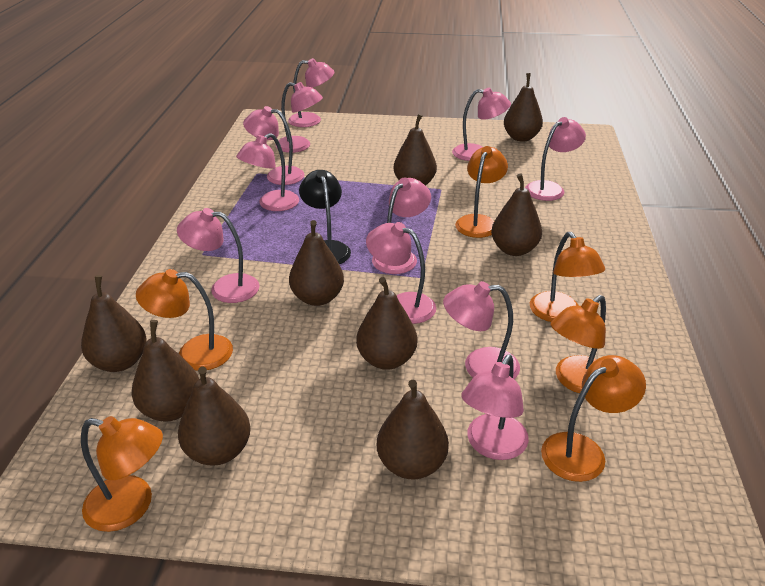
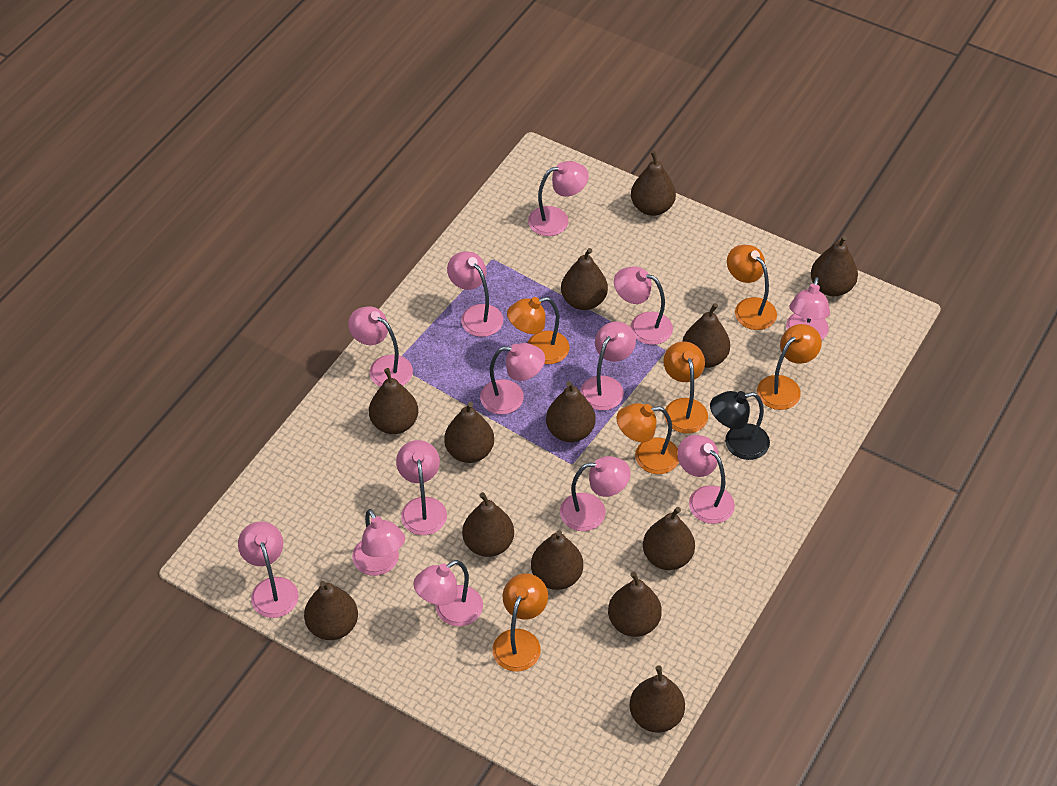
brown pear: [81,275,147,372] [132,320,199,422] [178,367,251,465] [289,220,344,306] [356,277,417,370] [377,380,449,479] [394,114,437,186] [491,174,542,256] [504,73,543,142] = 9 -> [304,581,358,640] [369,368,418,434] [444,402,494,463] [462,492,514,557] [531,530,583,590] [546,381,596,442] [561,248,608,310] [608,572,662,637] [629,665,685,732] [631,151,676,216] [643,507,695,570] [682,303,730,368] [811,235,858,296] = 13
pink lamp: [177,208,260,303] [236,133,299,211] [243,106,305,185] [275,82,323,153] [288,58,335,127] [366,222,436,324] [372,177,431,274] [443,281,520,379] [452,88,511,161] [461,354,529,460] [525,117,586,201] = 11 -> [238,521,299,618] [348,307,413,387] [352,509,405,576] [396,440,447,535] [413,560,483,626] [447,252,503,337] [480,343,545,415] [528,161,589,236] [560,456,631,531] [580,321,636,411] [614,266,673,345] [677,435,735,524] [786,277,830,340] = 13

